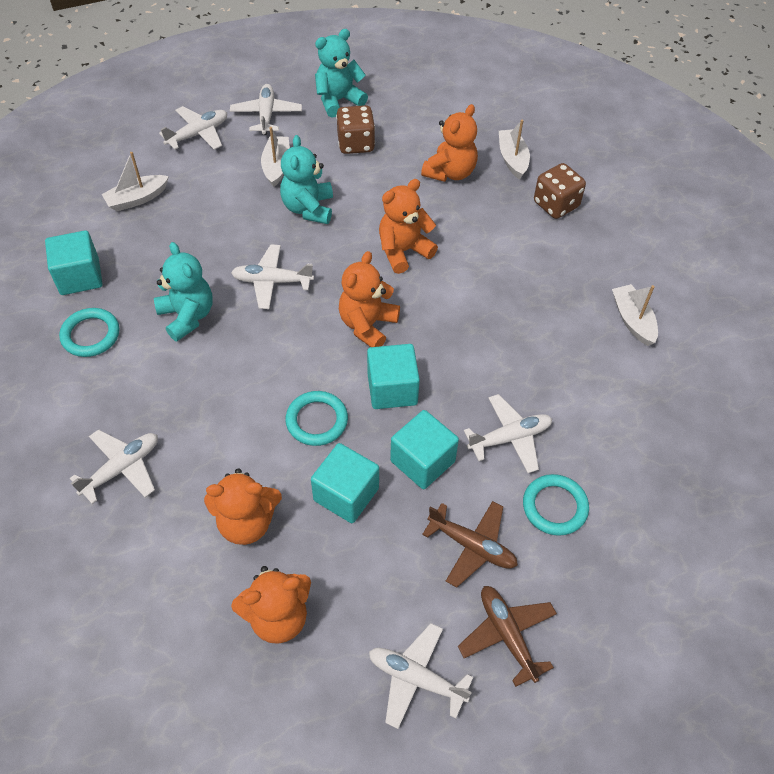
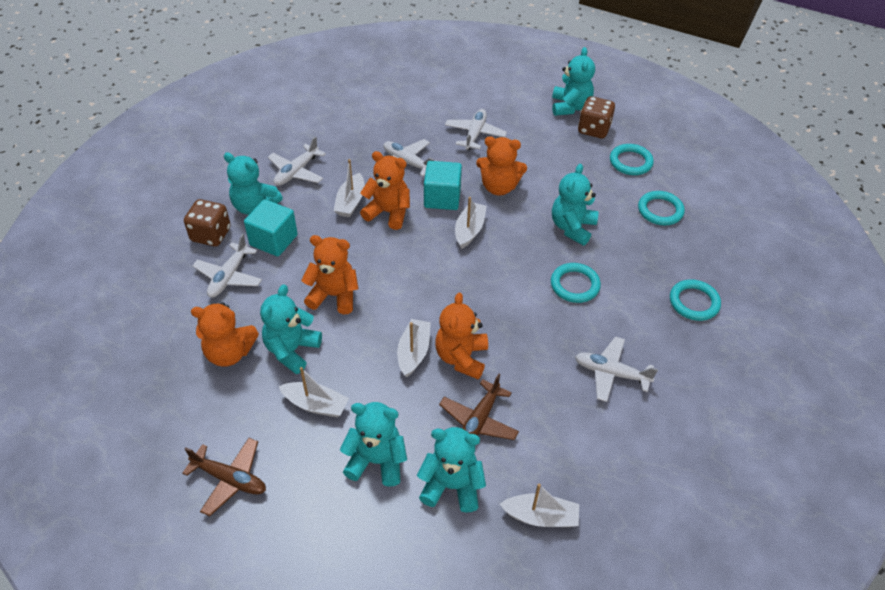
turquoise cube: [45,230,103,295] [311,443,379,523] [367,344,420,409] [390,410,459,489] = 4 -> [244,199,298,257] [424,161,462,210] = 2
turquoise ring: [59,308,119,357] [285,391,348,446] [523,474,589,536] = 3 -> [551,263,601,303] [610,144,654,175] [638,191,685,225] [670,279,721,321] = 4
turquoise teddy bear: [154,242,213,341] [280,135,333,224] [315,29,368,118] = 3 -> [224,152,283,215] [260,284,322,374] [340,402,407,487] [417,427,486,513] [552,47,595,116] [552,164,598,246] = 6
white boat: [102,152,169,211] [261,127,290,187] [499,120,530,180] [612,284,658,346] = 4 -> [279,367,349,417] [333,159,365,217] [397,319,431,378] [455,197,487,249] [500,484,579,527] = 5
white plane: [70,429,158,504] [159,106,227,150] [230,84,302,135] [231,244,314,309] [369,623,473,729] [464,394,552,473] = 6 -> [193,234,262,298] [268,136,326,186] [383,139,434,177] [445,109,507,150] [575,336,658,402] = 5

